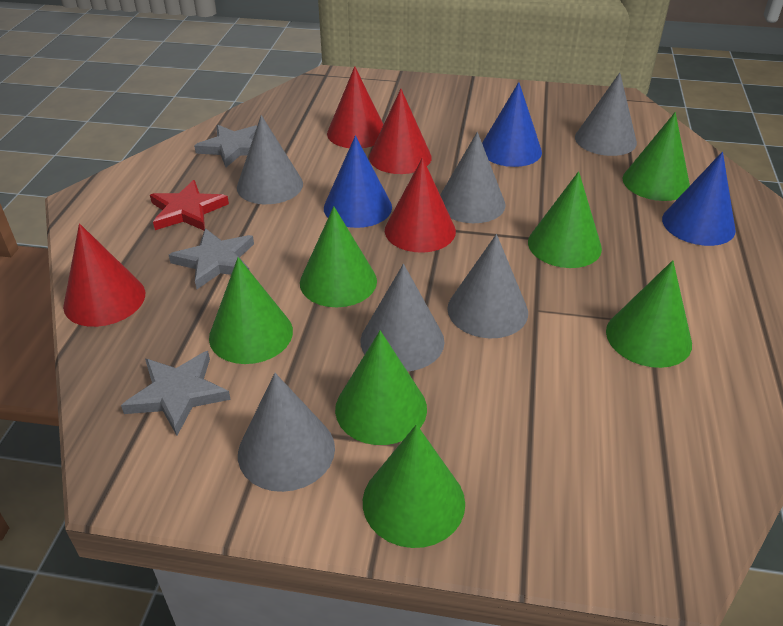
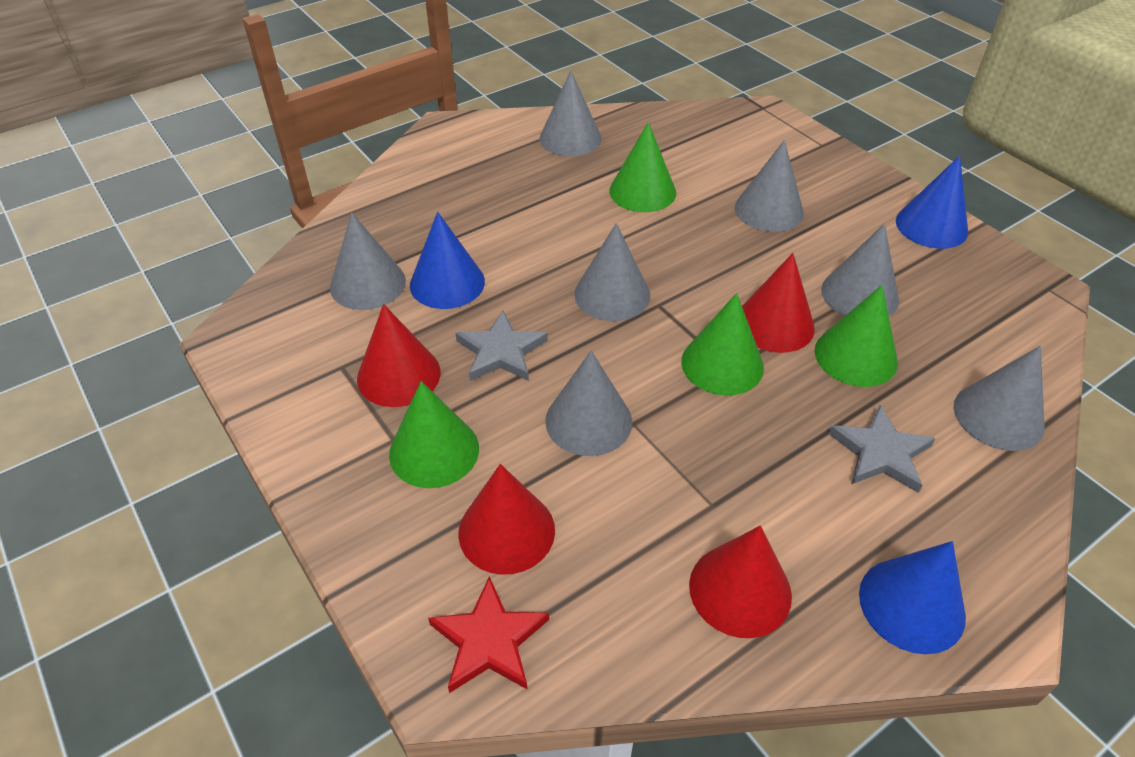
green cone: [209,257,293,364] [300,206,377,307] [335,330,427,445] [363,424,465,548] [528,171,602,268] [606,260,692,368] [622,112,690,201] = 7 -> [389,381,479,488] [609,122,676,212] [681,293,764,396] [815,285,898,387] = 4
grey cone: [237,115,303,204] [238,373,335,492] [360,264,445,371] [440,132,505,223] [447,234,528,338] [575,73,637,156] = 6 -> [330,213,406,310] [539,71,602,156] [545,351,632,456] [574,223,650,321] [735,140,804,232] [821,223,899,316] [954,346,1045,451] = 7
grey star: [121,351,231,436] [169,228,254,289] [194,125,257,167] = 3 -> [455,311,548,381] [828,405,936,493] = 2

